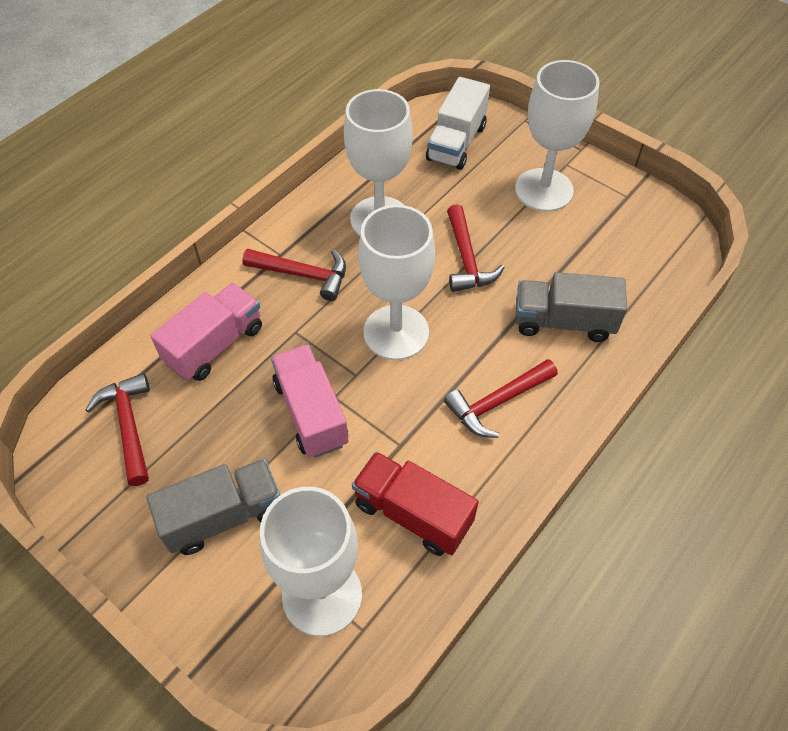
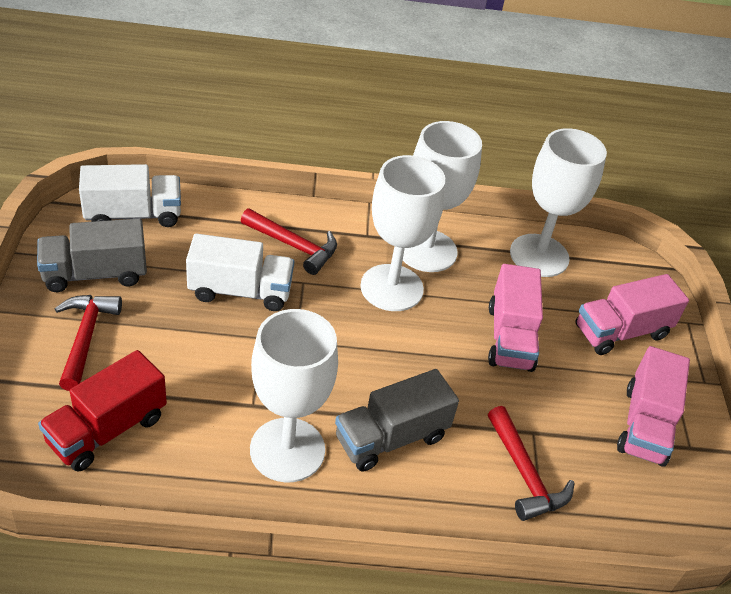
pink truck: [151,283,262,381] [271,345,349,458] = 2 -> [488,264,543,372] [576,274,689,355] [617,346,690,467] = 3
red hammer: [85,373,150,486] [242,249,346,301] [444,359,558,438] [447,204,505,292] = 4 -> [55,295,122,391] [241,208,337,275] [488,406,574,521] = 3
white truck: [426,77,490,170] = 1 -> [79,164,181,227] [186,233,294,311] = 2

